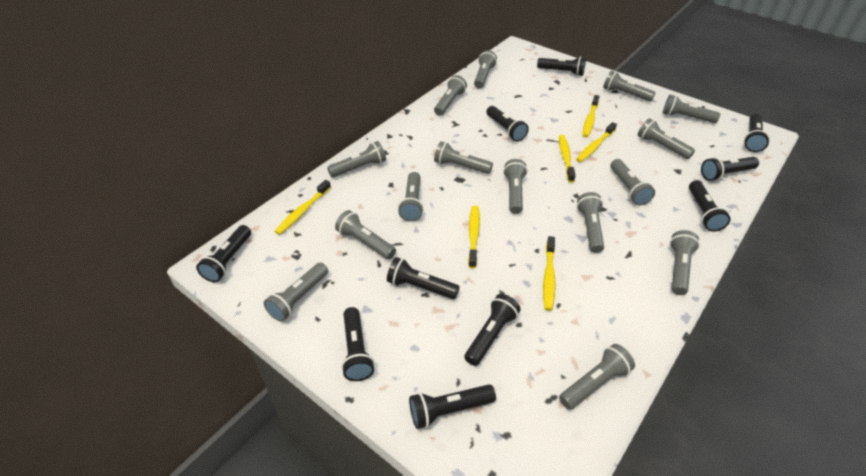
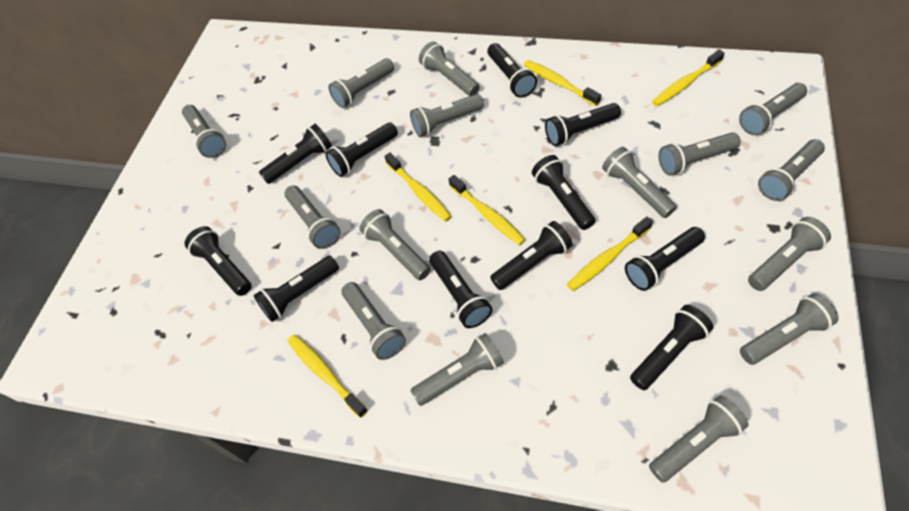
black flashlight: [196,225,251,282] [341,307,374,381] [387,257,460,299] [409,384,496,429] [464,294,521,366] [486,106,529,142] [537,56,586,76] [689,180,731,232] [701,157,759,181] [744,114,770,152] = 10 -> [185,226,252,296] [253,256,339,322] [259,124,332,184] [325,122,398,177] [429,251,492,328] [487,43,537,98] [490,221,572,290] [532,155,595,230] [545,103,621,146] [625,227,705,291] [630,305,713,390] = 11

